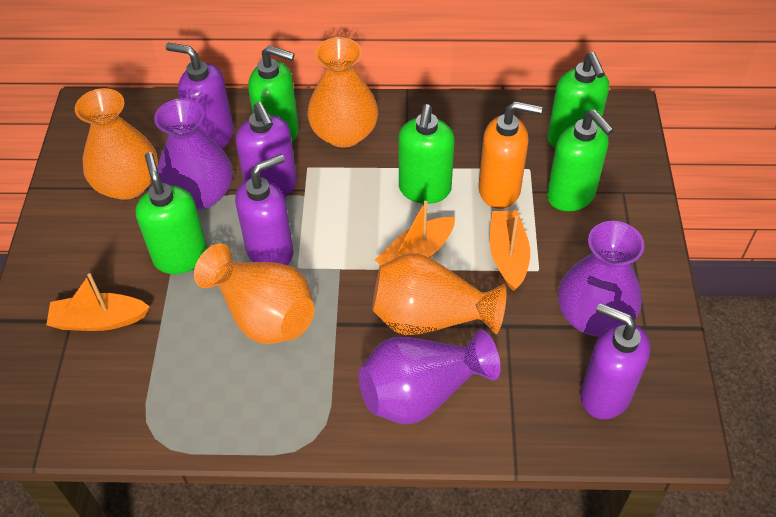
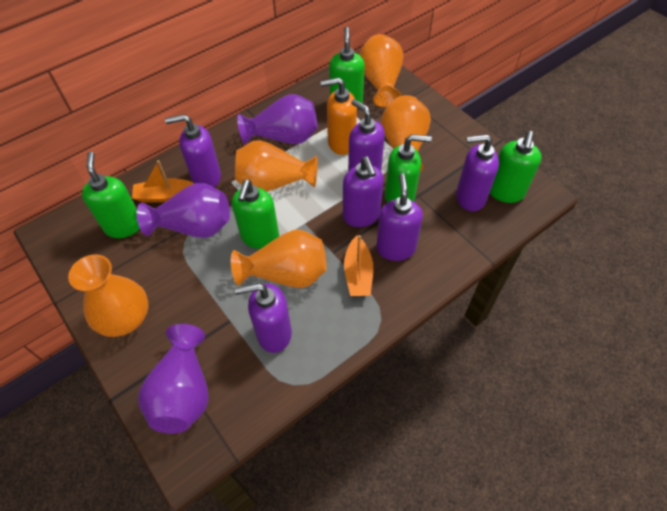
orange boat: [46,273,150,331] [375,201,455,265] [490,210,530,291] = 3 -> [132,160,195,203] [344,235,373,296] = 2
orange vase: [75,88,158,200] [194,244,315,344] [307,37,378,148] [372,253,506,335] = 4 -> [68,255,148,337] [231,230,327,288] [235,140,318,192] [359,34,403,107] [381,95,431,172] = 5
purple soap dispenser: [166,43,234,148] [235,154,294,265] [236,102,297,198] [580,303,650,419] = 4 -> [165,114,221,188] [235,283,292,353] [343,156,384,227] [348,99,385,171] [376,173,423,261] [456,134,499,212] = 6

